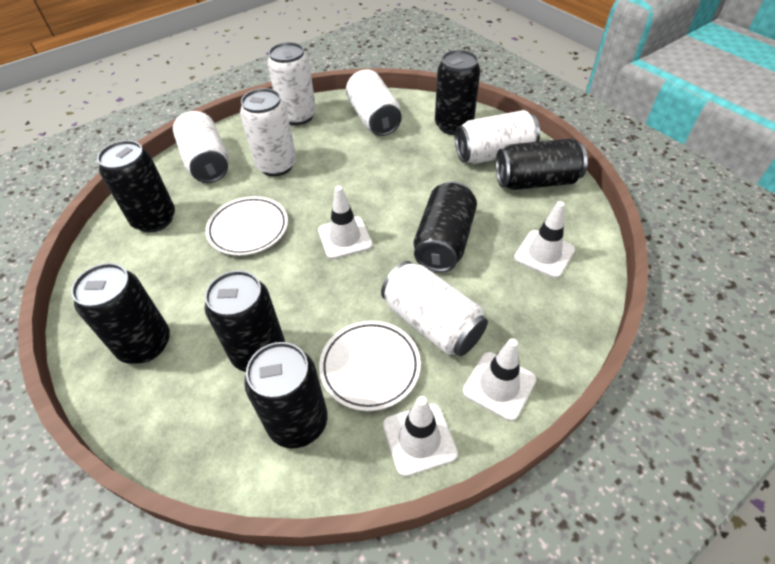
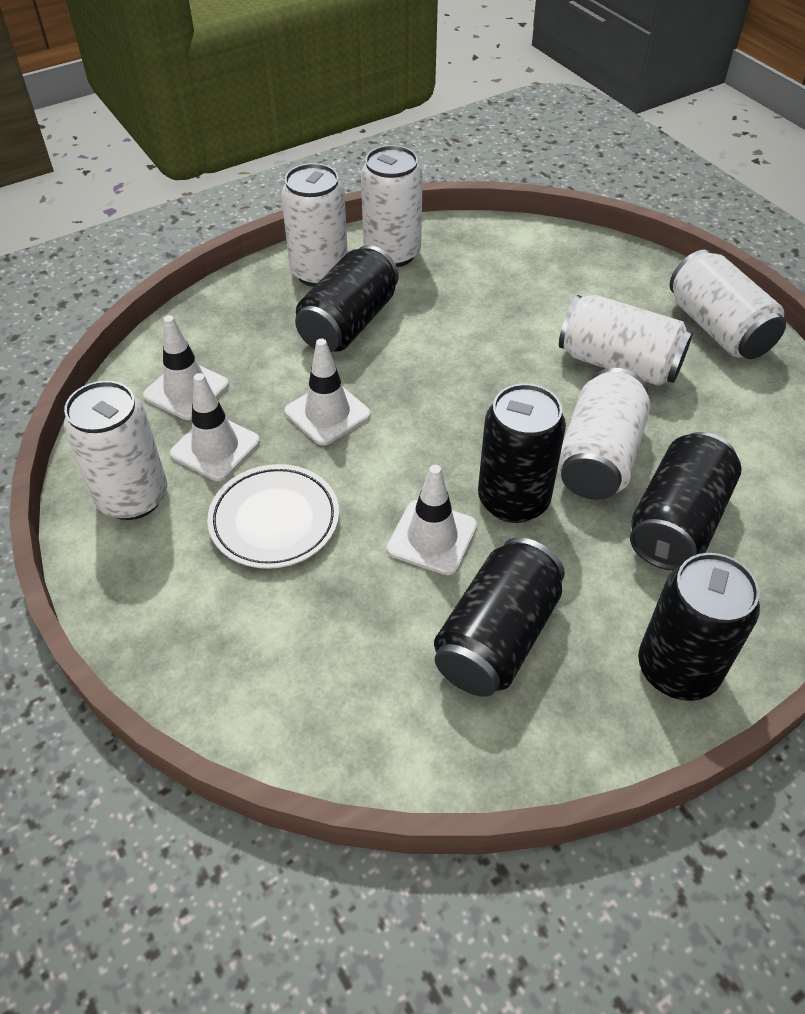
black can: [71,263,170,364] [97,140,175,232] [205,270,285,372] [244,342,328,448] [414,181,477,272] [435,50,480,135] [496,138,588,190] = 7 -> [295,245,399,352] [434,537,565,697] [478,384,566,523] [630,432,742,571] [638,553,760,701] = 5
white plate: [205,196,288,256] [319,321,421,411] = 2 -> [207,464,339,569] = 1

